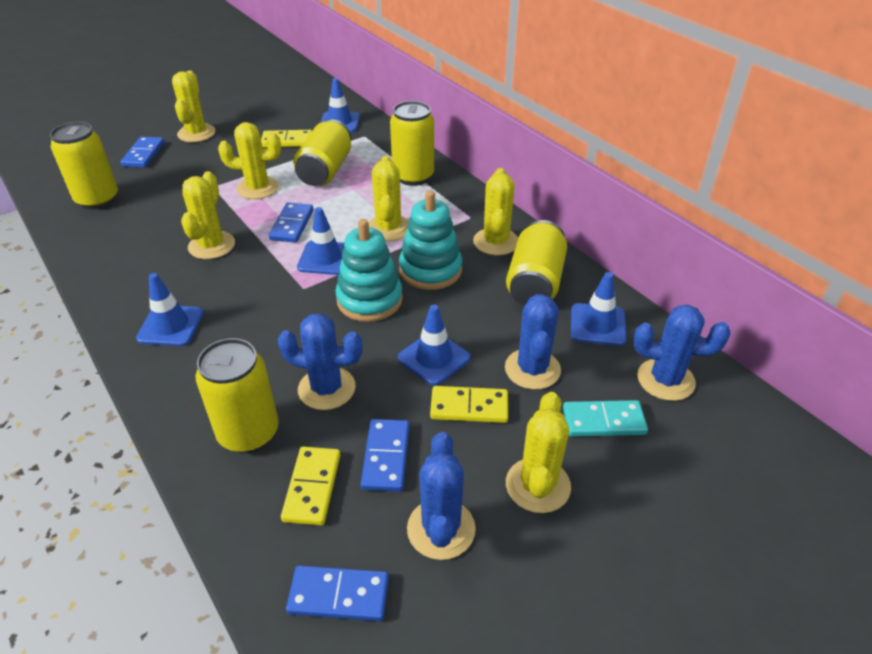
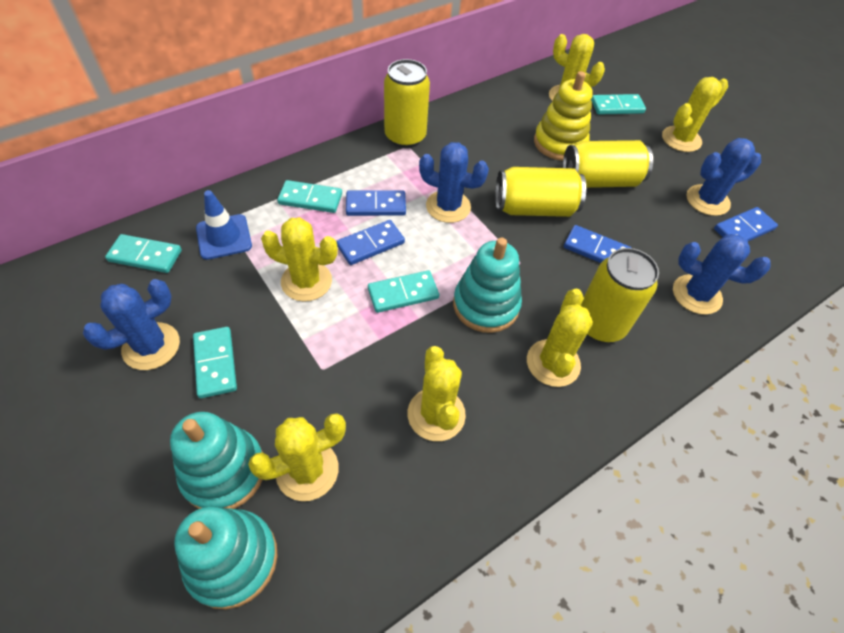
blue traffic cone: [136,273,204,346] [297,207,345,275] [320,78,360,132] [398,305,471,386] [571,272,627,346] = 5 -> [196,190,252,260] = 1
turquoise domino: [563,400,648,437] = 1 -> [105,234,182,273] [193,327,237,398] [277,180,342,213] [368,270,439,313] [591,94,646,115] = 5
turquoise stacking toy: [336,219,403,322] [399,190,462,290] = 2 -> [170,412,263,509] [174,507,278,609] [453,238,522,333] = 3
yellow can: [50,122,118,210] [196,338,279,453] [293,119,351,186] [390,101,434,186] [506,220,567,305] = 5 -> [384,59,430,148] [495,167,586,217] [563,140,653,188] [581,248,659,343] = 4
yellow domino: [261,130,312,147] [281,447,340,525] [430,386,508,423] = 3 -> none = 0
yellow stacking toy: none = 0 -> [534,71,593,161] = 1

